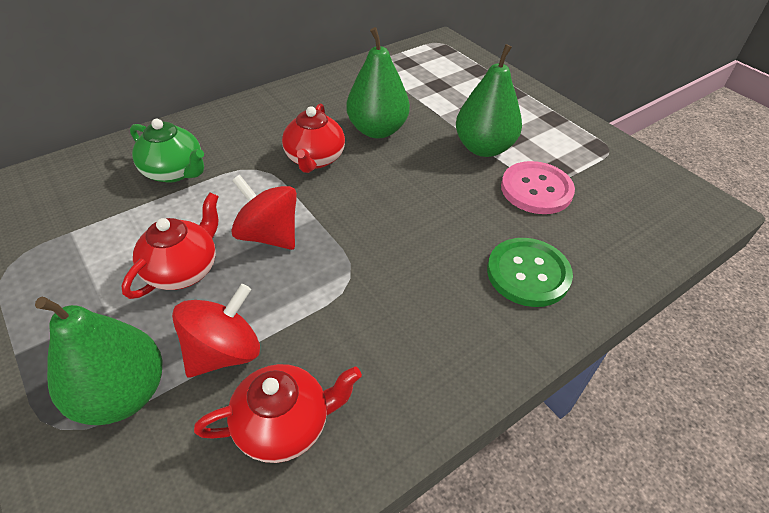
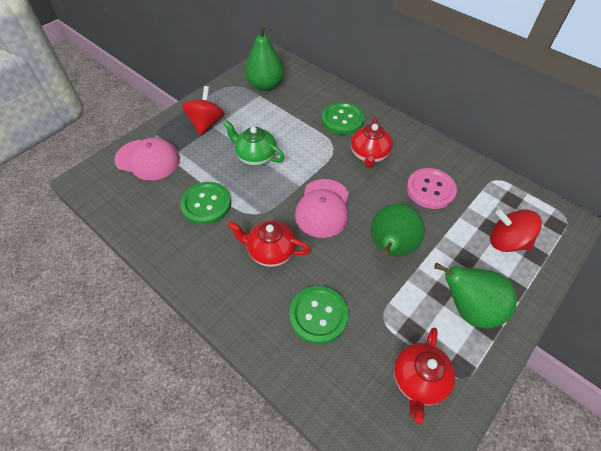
green button: [487,238,573,307] = 1 -> [180,182,231,225] [289,286,348,344] [322,102,364,135] = 3
pink cap: none = 0 -> [114,138,180,181] [295,179,349,238] = 2

